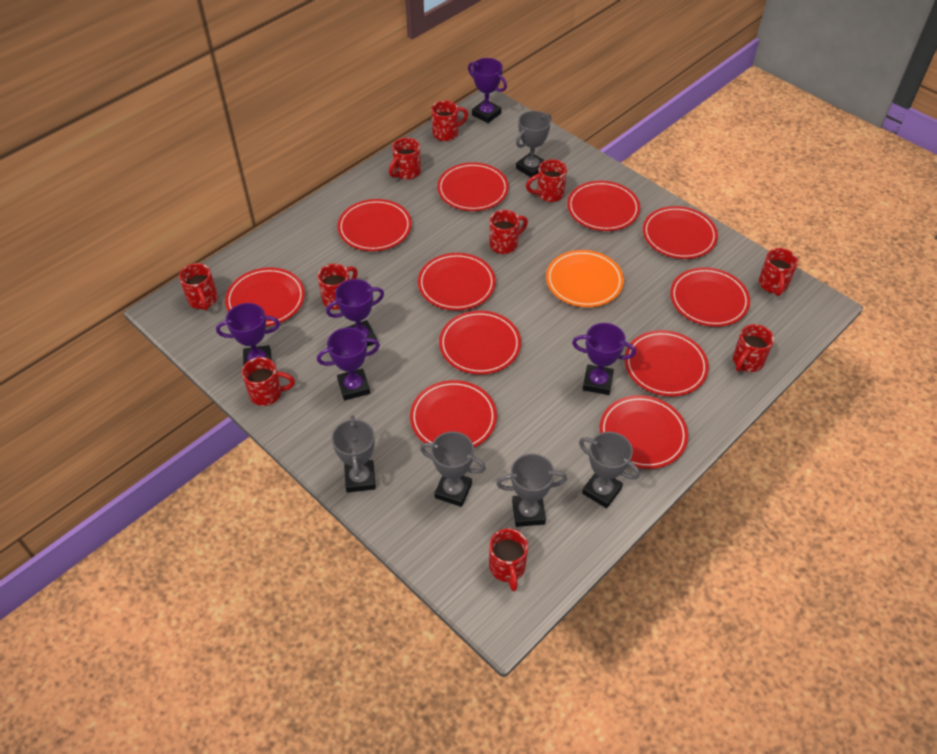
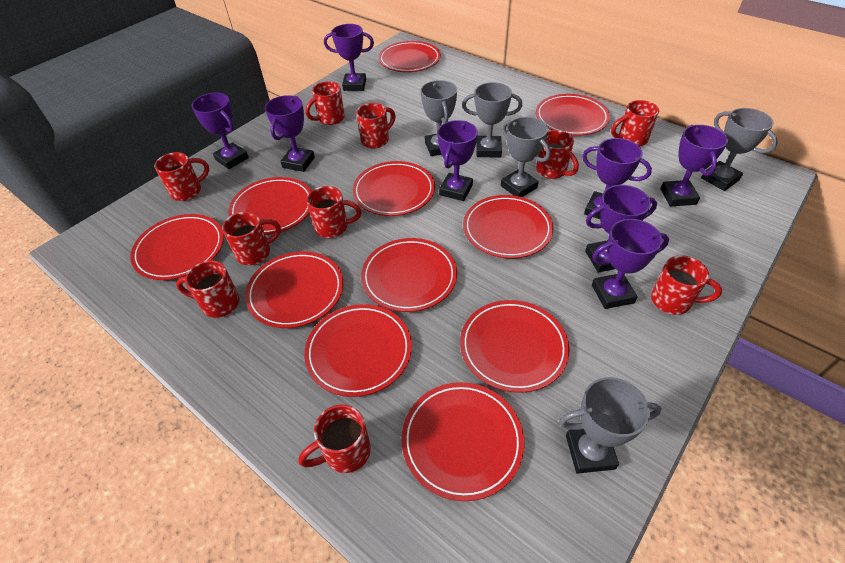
orange plate: [546,250,624,307] = 1 -> none = 0
purple trophy: [216,303,280,366] [317,328,380,400] [326,279,384,347] [468,58,507,123] [572,323,636,395] = 5 -> [191,93,249,169] [265,95,315,172] [324,24,374,91] [437,120,478,201] [582,138,652,219] [585,185,657,272] [592,219,669,309] [660,125,728,206] = 8

